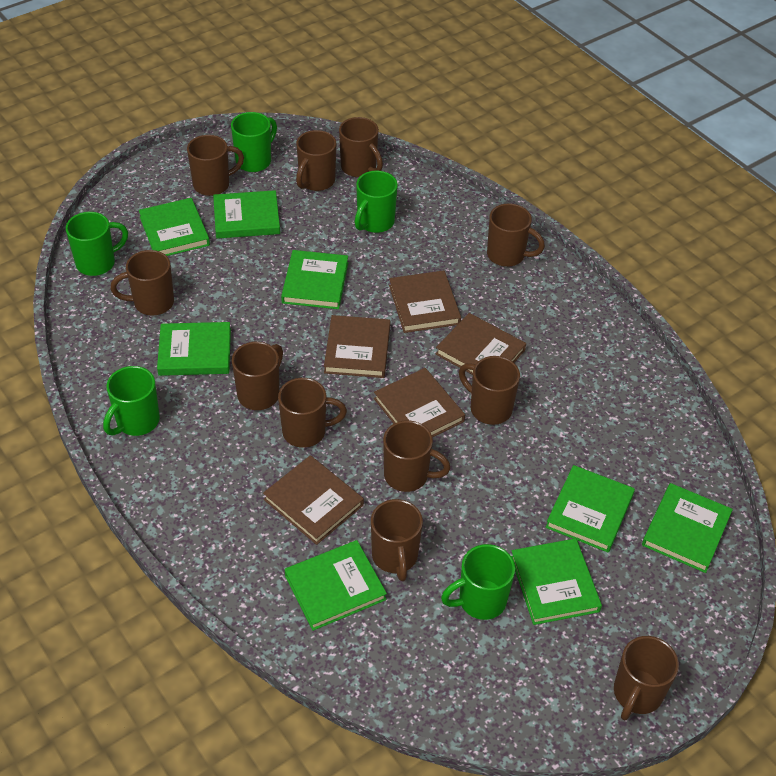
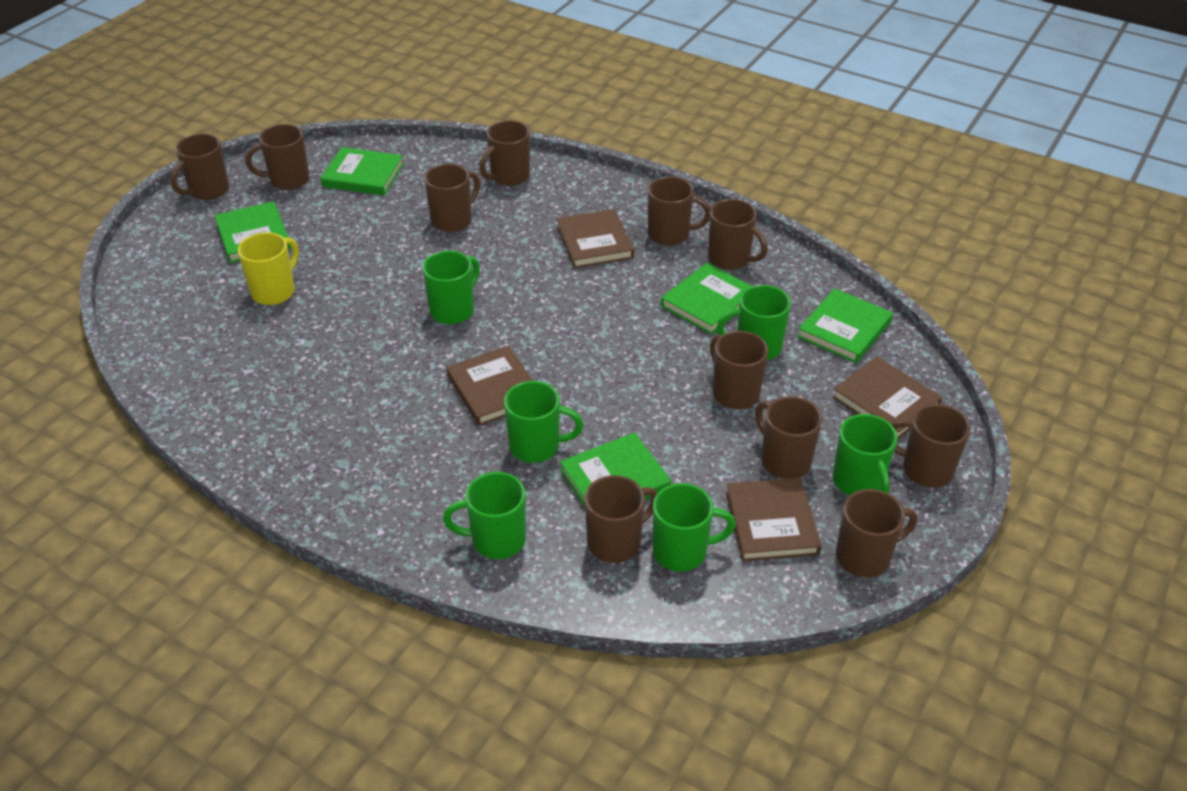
brown book: [263,455,364,545] [324,315,390,378] [374,368,465,438] [389,270,461,333] [436,313,526,375] = 5 -> [446,346,533,426] [557,209,634,268] [726,478,822,562] [832,357,942,440] = 4
green book: [139,198,210,256] [157,322,231,376] [213,190,280,239] [281,250,348,309] [284,540,387,631] [511,538,602,625] [546,465,635,552] [642,483,733,573] = 8 -> [215,201,291,263] [321,147,404,195] [560,433,671,507] [661,263,752,334] [797,288,893,363] = 5
green mug: [66,212,128,276] [103,366,160,436] [231,112,277,172] [355,171,398,233] [441,544,515,620] = 5 -> [422,251,480,324] [443,472,526,559] [504,381,583,463] [653,483,736,572] [717,285,791,360] [833,414,898,495] = 6
yellow mug: none = 0 -> [238,232,299,305] = 1

